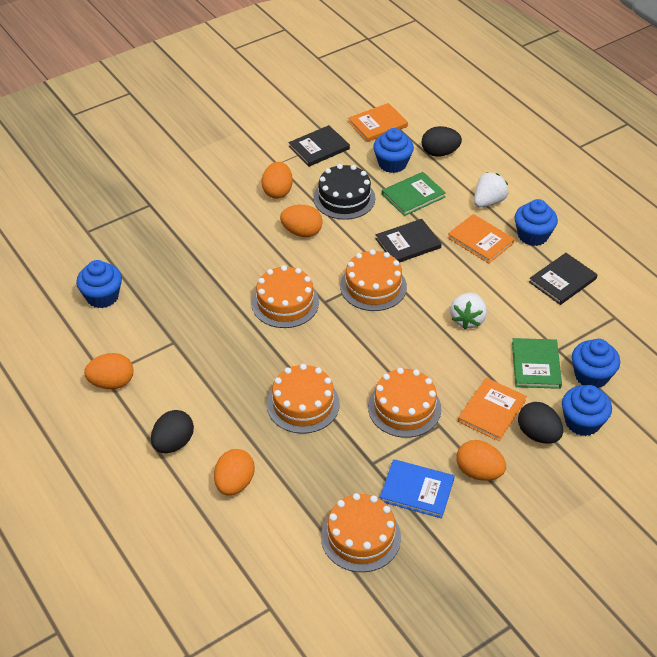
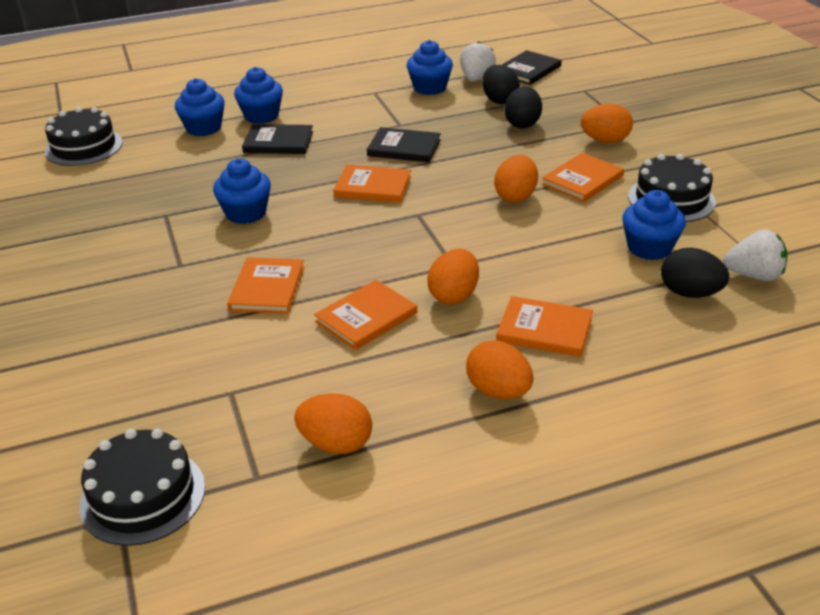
black cake: [313,164,375,220] = 1 -> [45,107,123,166] [80,429,205,546] [628,154,716,222] = 3
blue book: [380,459,454,518] = 1 -> none = 0
green book: [382,172,446,216] [512,338,562,389] = 2 -> none = 0
orange book: [348,103,408,142] [448,214,515,264] [458,378,527,441] = 3 -> [227,257,305,314] [314,280,417,350] [333,165,411,203] [496,296,593,357] [542,153,624,202] = 5
orange cake: [251,265,319,328] [267,364,340,434] [321,493,401,572] [340,249,407,311] [368,368,441,438] = 5 -> none = 0

